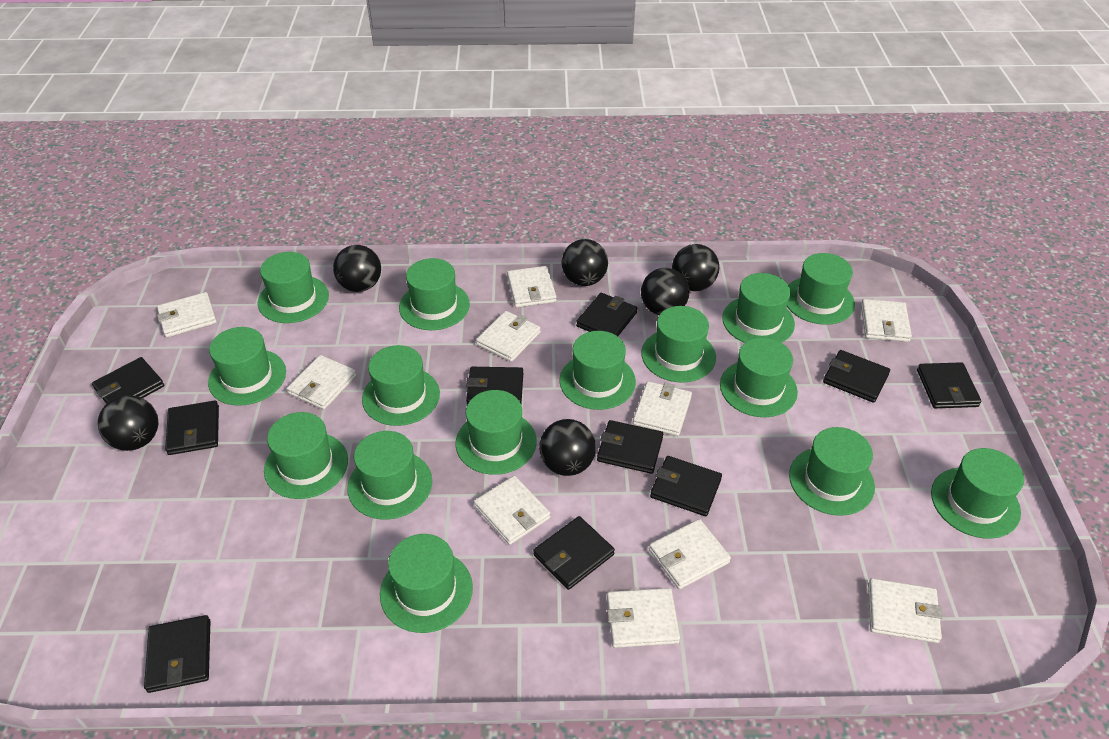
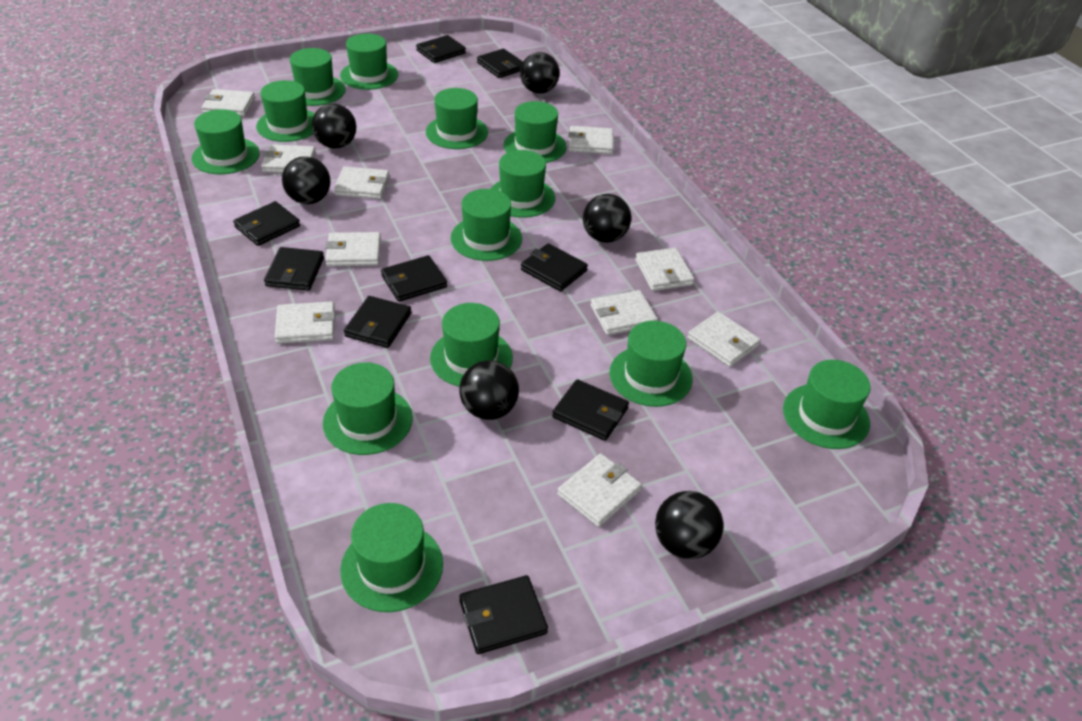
black wallet: [92,357,164,404] [144,615,210,693] [165,401,219,455] [466,367,523,405] [533,516,615,590] [576,293,637,336] [597,420,663,474] [650,456,722,516] [823,350,890,403] [917,362,981,408] = 10 -> [233,201,300,246] [264,247,324,290] [344,296,411,348] [381,255,447,302] [416,35,466,63] [459,575,548,654] [477,49,523,78] [521,243,588,291] [552,379,629,441] = 9
green hat: [208,327,286,406] [258,252,329,323] [264,412,348,499] [347,431,432,519] [362,345,440,426] [380,534,473,633] [399,258,470,330] [456,390,537,475] [559,331,636,410] [642,306,716,383] [720,338,798,417] [722,273,795,343] [787,253,855,325] [789,427,875,516] [931,448,1024,539] = 15 -> [192,109,260,174] [256,80,315,142] [290,48,346,106] [323,362,413,455] [340,34,398,90] [340,503,443,612] [426,88,488,149] [430,303,513,387] [451,189,522,261] [490,150,555,218] [504,101,567,163] [610,321,693,407] [783,360,871,449] = 13

